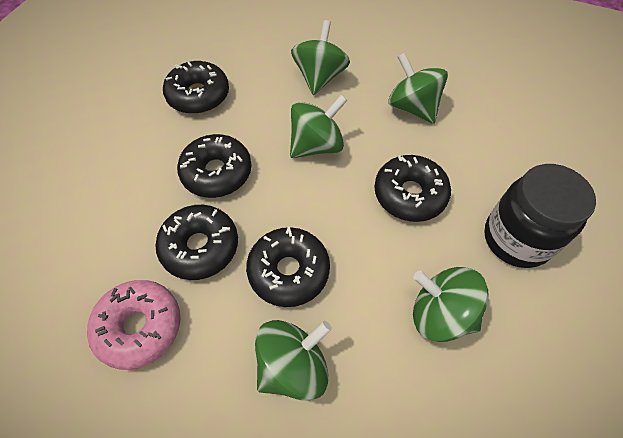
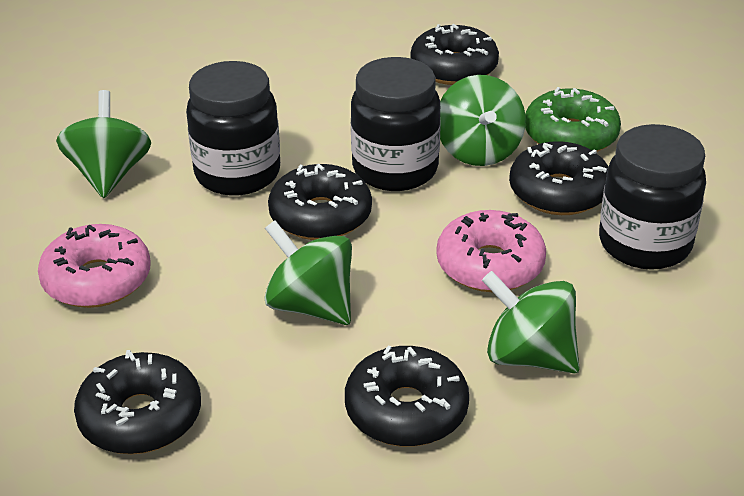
black jar: [484,164,596,268] = 1 -> [186,61,280,196] [351,57,441,191] [599,124,706,270] = 3
green donut: none = 0 -> [525,87,621,152] = 1
green spinning top: [255,320,332,401] [290,95,348,158] [291,20,350,95] [388,53,448,124] [413,267,489,342] = 5 -> [56,90,151,198] [264,220,352,325] [440,75,526,166] [482,271,580,373] = 4
pink donut: [87,280,181,370] = 1 -> [38,224,151,308] [436,210,546,292] = 2

